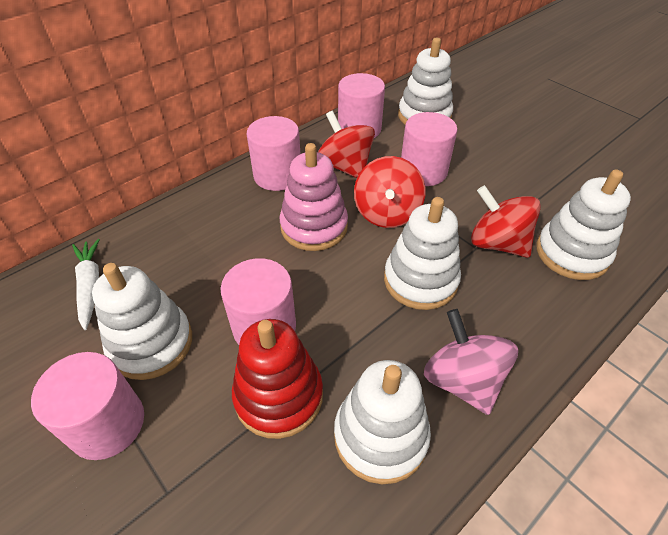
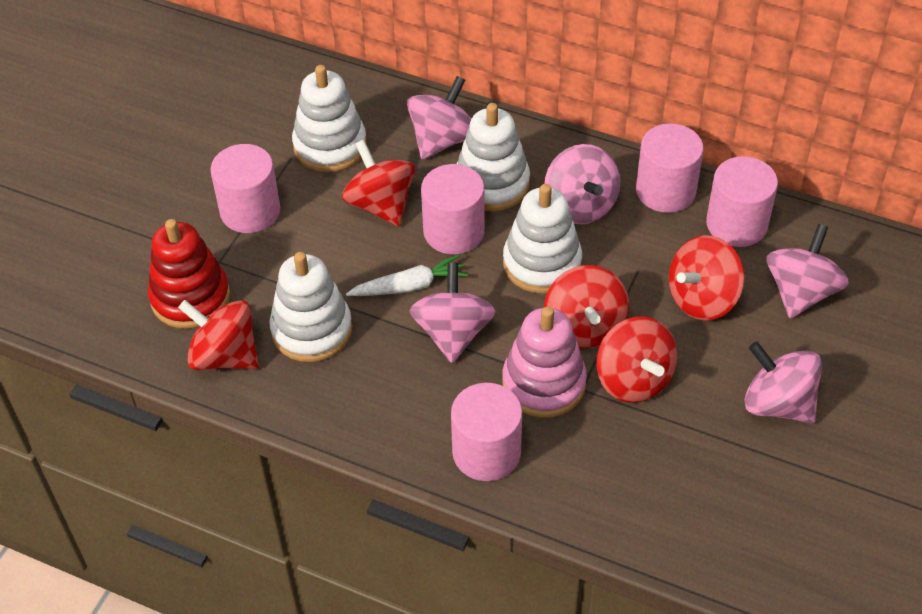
pink spinning top: [424,309,518,415] = 1 -> [407,76,471,159] [409,263,496,363] [544,144,620,224] [744,342,822,424] [766,224,849,318] = 5
red spinning top: [318,111,375,178] [354,156,426,228] [471,185,541,258] = 3 -> [178,300,259,370] [342,139,415,226] [544,265,629,349] [596,316,677,403] [669,235,745,321] = 5
white stacking toy: [92,263,192,380] [334,360,431,484] [384,197,461,310] [398,38,453,124] [537,170,631,280] = 5 -> [269,252,352,362] [292,65,367,172] [457,103,530,211] [503,184,582,294] = 4

